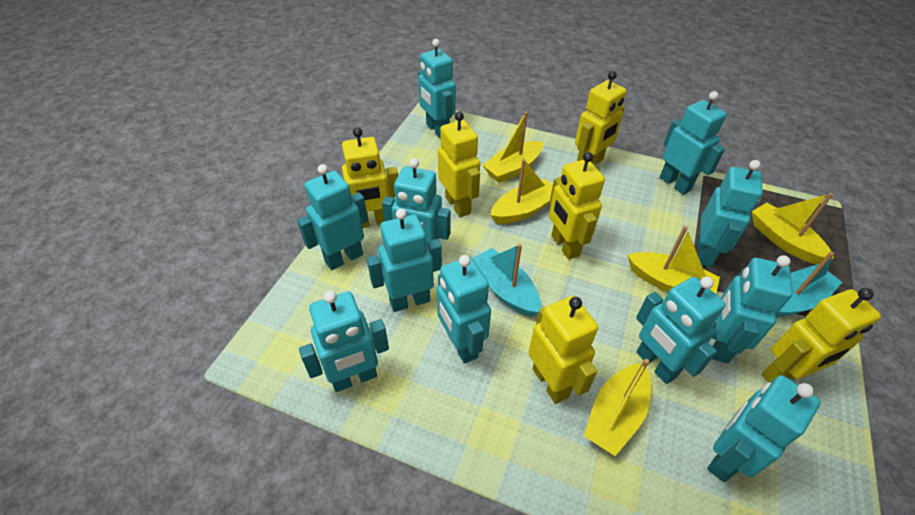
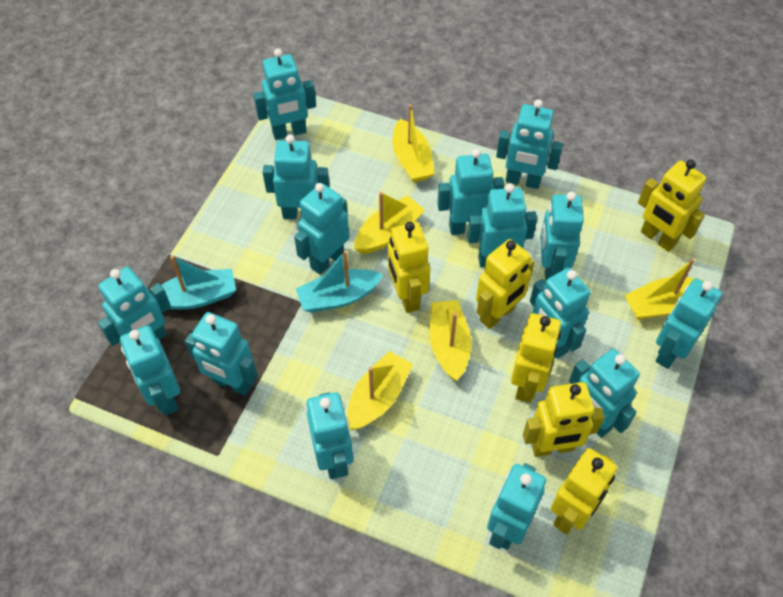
turquoise robot: [297,164,368,270] [299,291,389,392] [367,209,442,312] [382,158,450,246] [418,39,456,138] [437,255,491,364] [636,277,726,384] [660,91,727,195] [697,160,763,267] [707,375,821,482] [712,255,793,363] = 11 -> [98,267,171,346] [120,326,180,415] [185,312,258,396] [253,49,316,140] [263,134,330,219] [294,183,349,275] [307,392,353,479] [437,149,505,235] [467,183,537,267] [487,463,546,550] [496,99,563,189] [530,268,590,359] [540,192,584,282] [569,349,640,438] [656,278,722,369] = 15

